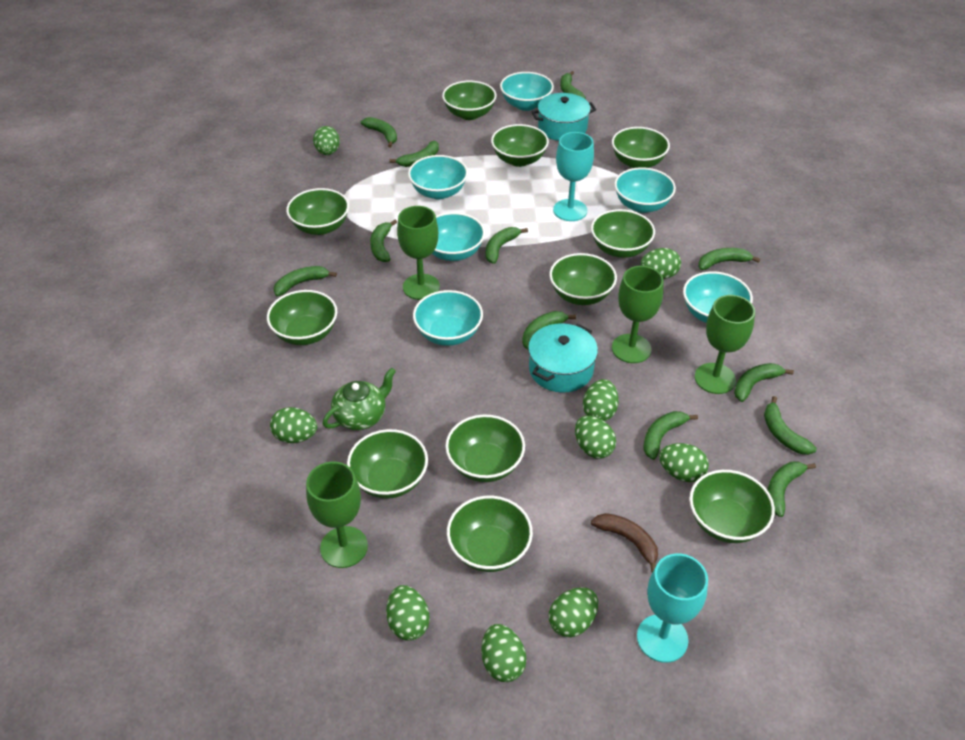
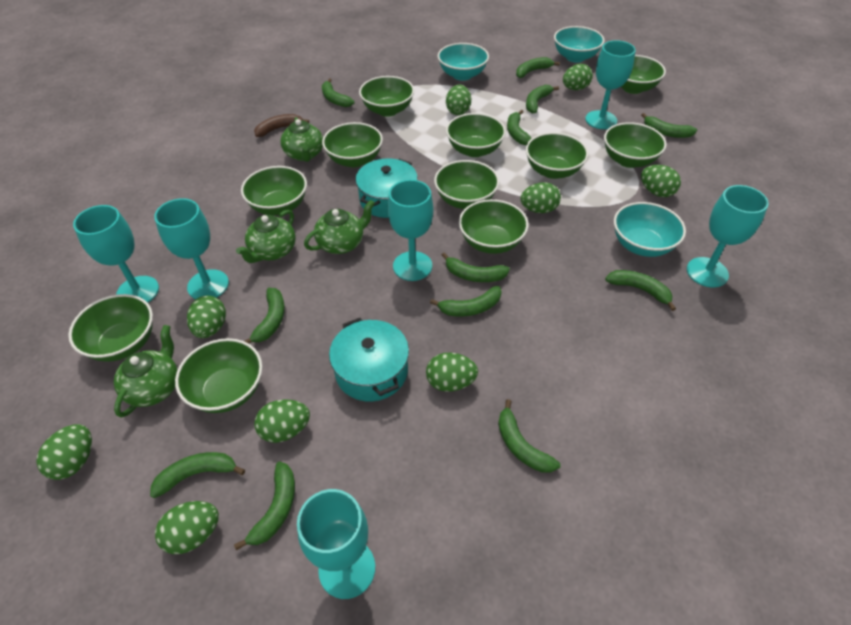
green goblet: [306,462,368,568] [397,206,440,300] [612,266,664,363] [695,295,755,394] = 4 -> none = 0
green teapot: [323,368,396,430] = 1 -> [114,325,178,418] [236,209,296,263] [281,117,323,162] [304,200,375,254] = 4
turquoise bowl: [408,155,468,199] [413,290,483,346] [432,212,485,261] [500,72,554,111] [614,167,676,213] [683,271,753,323] = 6 -> [437,43,489,81] [554,26,605,62] [614,202,686,257] = 3
turquoise goblet: [553,132,594,221] [637,553,708,663] = 2 -> [73,205,159,303] [154,198,229,299] [297,489,375,599] [388,180,433,281] [585,40,636,129] [687,185,769,287] = 6

